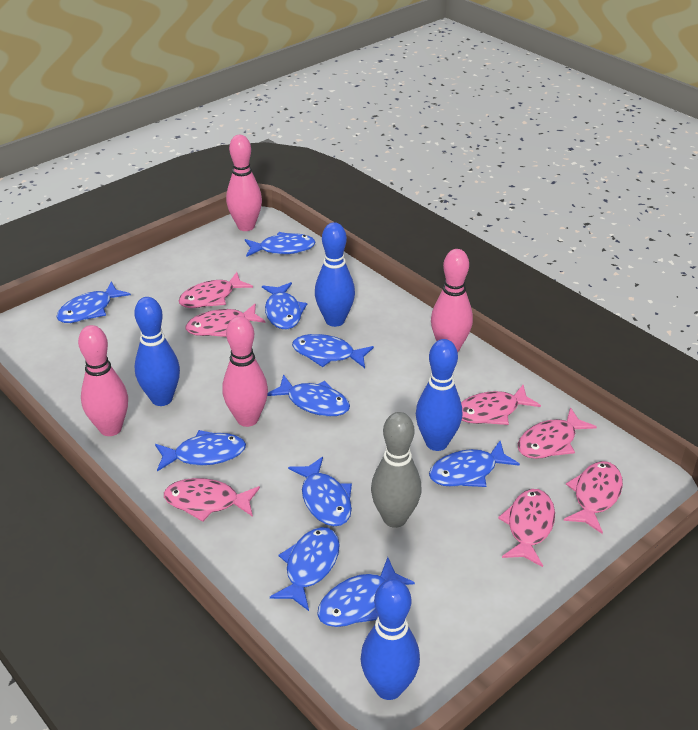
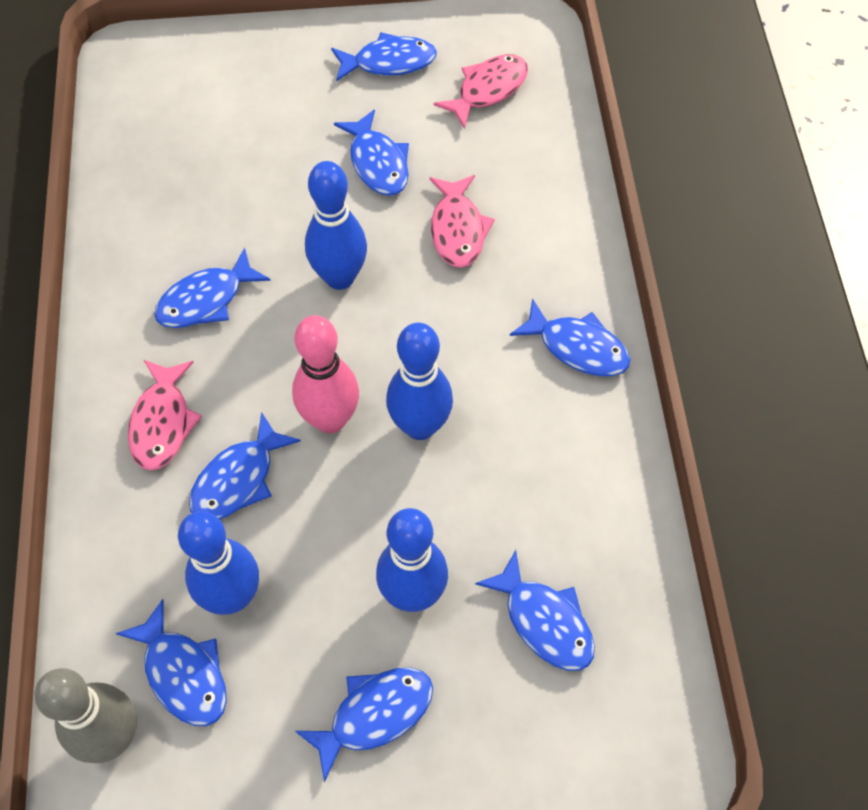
blue fish: [57,281,131,323] [155,430,246,472] [245,232,315,257] [262,282,307,329] [267,374,350,416] [270,527,340,611] [288,457,352,526] [292,334,374,368] [317,557,415,627] [429,441,520,487] = 10 -> [116,599,227,726] [154,247,271,328] [189,412,301,519] [295,668,433,782] [331,32,437,82] [334,109,409,196] [475,550,595,671] [509,298,630,376] = 8
pink bowling pin: [78,325,128,436] [222,316,268,427] [226,135,262,231] [431,249,473,352] = 4 -> [292,315,359,433] = 1
pink fish: [164,478,260,522] [179,272,253,308] [186,303,265,337] [461,385,541,425] [498,489,555,567] [518,407,597,459] [564,461,623,534] = 7 -> [128,360,202,471] [429,175,495,268] [434,54,528,129] = 3

